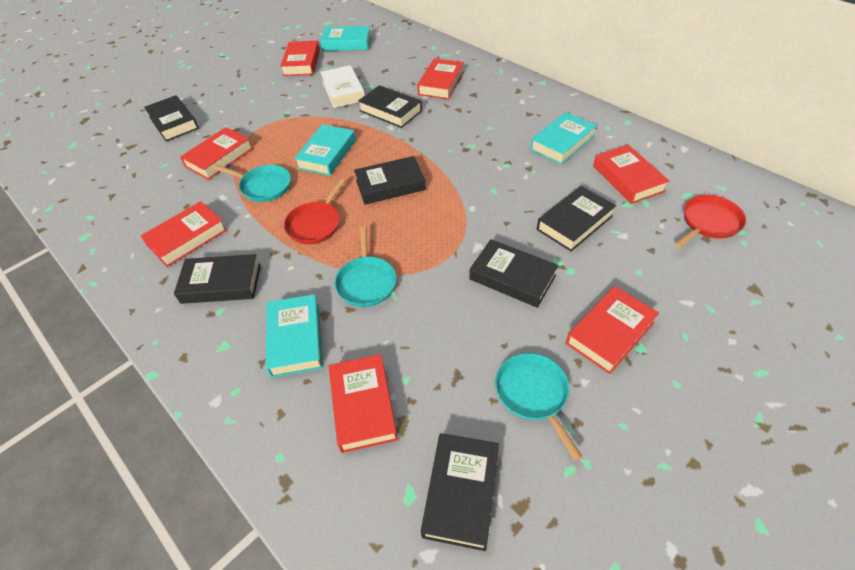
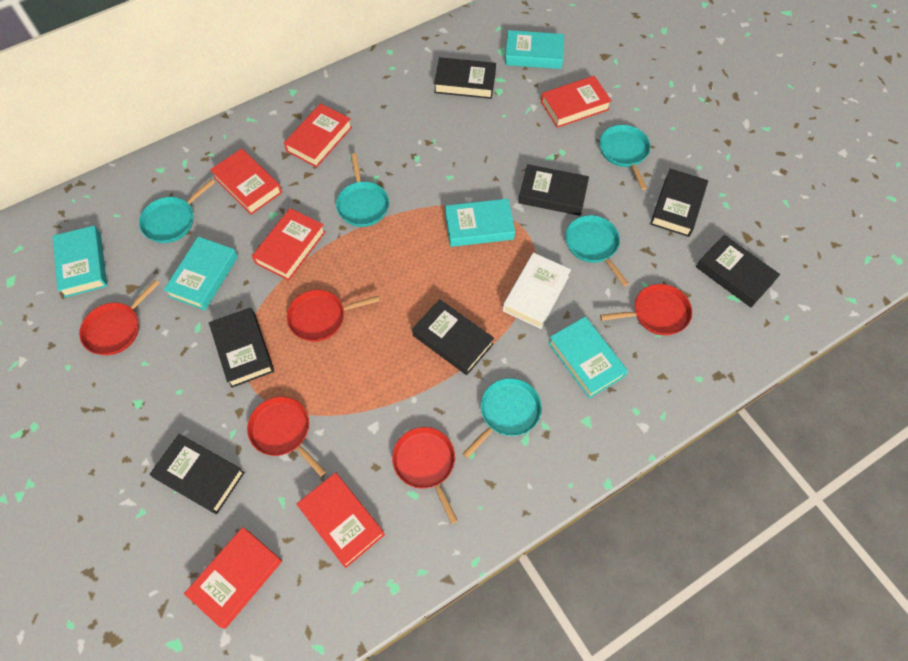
red book: [141,201,227,267] [180,127,253,180] [280,41,320,76] [329,354,398,453] [417,58,464,100] [566,286,659,374] [593,145,669,204] = 7 -> [184,527,282,629] [210,148,282,215] [252,208,325,281] [284,103,352,167] [296,473,385,568] [541,76,612,128] = 6
red pan: [284,178,346,244] [675,195,746,248] = 2 -> [79,280,160,355] [247,397,326,476] [287,290,380,342] [392,427,458,524] [600,284,692,336] = 5
turquoise book: [266,294,323,378] [294,124,356,176] [320,26,371,51] [530,112,597,165] = 4 -> [53,226,107,298] [164,236,238,310] [445,199,515,247] [505,30,564,69] [548,316,628,399] = 5
turquoise pan: [214,165,291,202] [334,227,396,307] [495,353,582,461] = 3 -> [139,179,215,243] [336,153,389,227] [462,378,542,458] [565,215,629,286] [599,125,650,190] = 5

